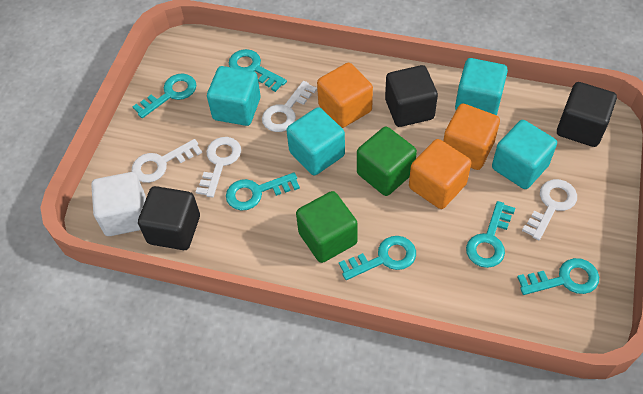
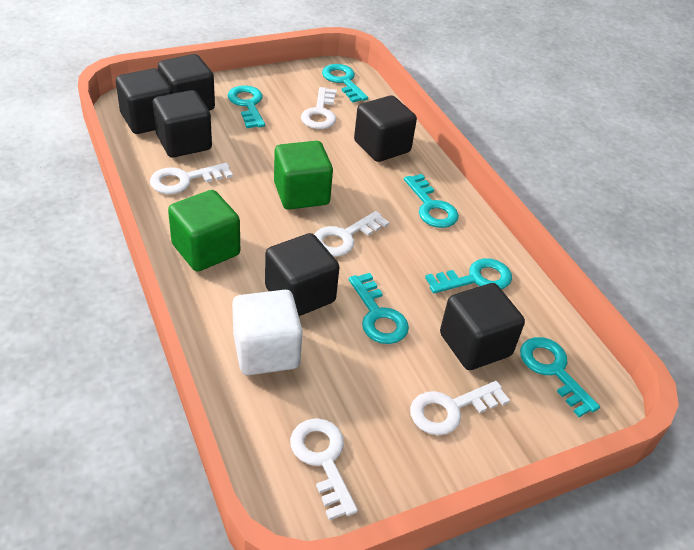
black cube: [138,186,200,250] [385,65,438,127] [557,82,617,147] = 3 -> [116,68,173,134] [153,90,212,158] [158,54,215,111] [265,233,340,316] [354,95,417,162] [440,283,525,370] = 6
orange cube: [317,63,373,128] [409,139,471,209] [443,104,500,170] = 3 -> none = 0
turquoise cube: [207,66,261,126] [287,107,345,175] [455,58,508,115] [492,120,557,189] = 4 -> none = 0
white key: [132,139,202,183] [196,137,241,198] [262,81,317,132] [522,179,577,240] = 4 -> [150,163,233,194] [290,418,358,520] [301,87,337,129] [314,211,389,257] [410,381,510,435] = 5

